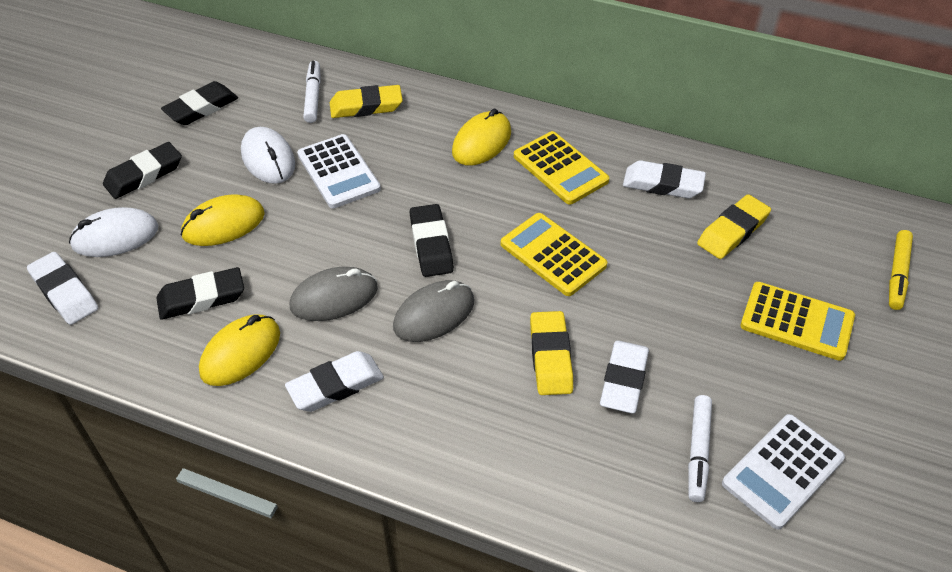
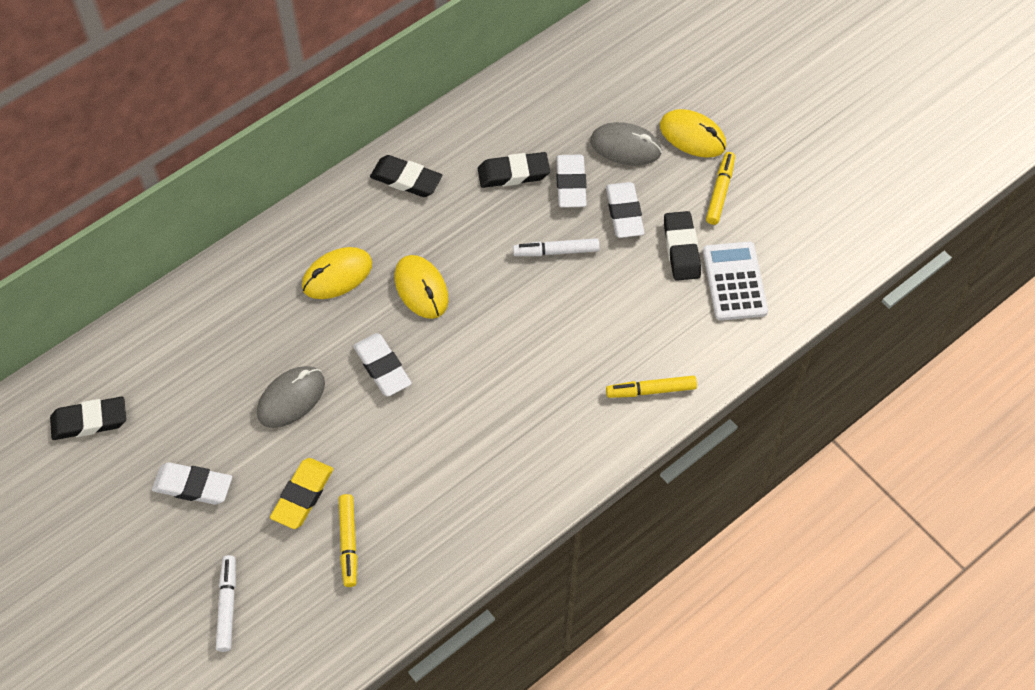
white calculator: [297,134,381,208] [722,414,845,529] = 2 -> [703,242,768,321] = 1
white mouse: [69,207,158,257] [241,127,295,184] = 2 -> none = 0
yellow calculator: [501,213,607,296] [514,131,609,205] [740,282,855,361] = 3 -> none = 0
yellow eraser: [330,85,403,118] [530,311,573,395] [697,194,771,259] = 3 -> [270,458,333,529] = 1
yellow marker: [889,230,913,310] = 1 -> [339,494,357,587] [606,376,697,398] [706,152,735,225] = 3

